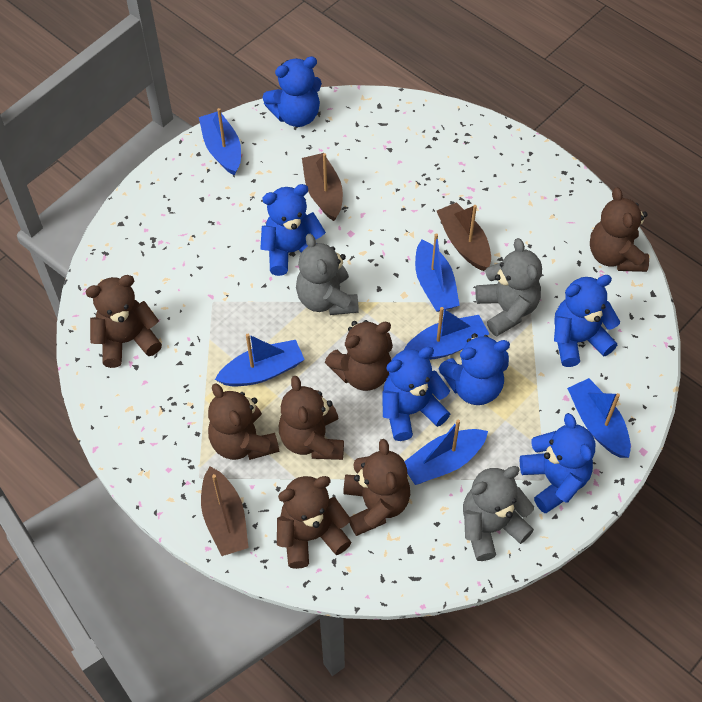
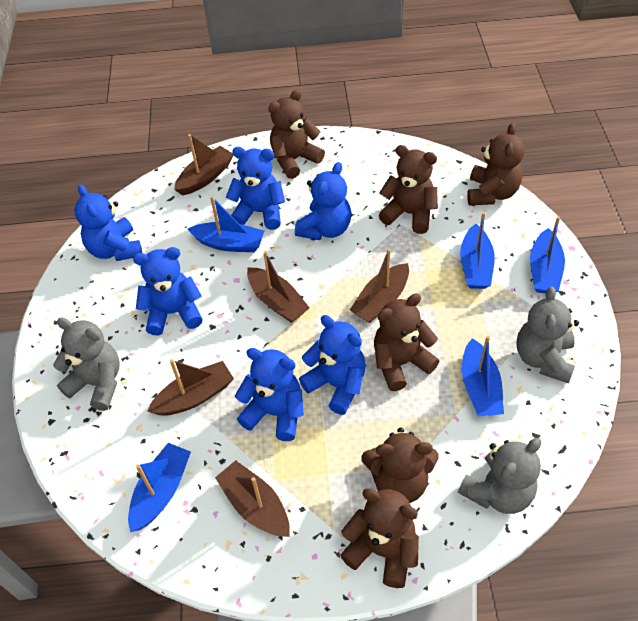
blue boat: [199,108,241,176] [215,334,305,387] [404,307,489,360] [404,419,488,485] [415,233,460,312] [567,378,631,458] = 6 -> [128,443,191,532] [188,196,264,252] [460,212,495,289] [462,336,504,417] [530,216,565,294] = 5
brown boat: [201,467,249,556] [302,153,343,221] [437,202,491,271] = 3 -> [147,359,234,416] [174,134,234,195] [215,460,290,537] [247,251,310,323] [350,249,409,323] = 5
brown teddy bear: [85,275,162,368] [208,383,279,460] [277,476,351,569] [279,376,344,460] [325,320,393,391] [343,439,410,536] [590,187,649,272] = 7 -> [268,89,325,179] [340,488,419,588] [361,428,438,503] [374,294,439,391] [379,145,438,234] [467,123,524,205] = 6

